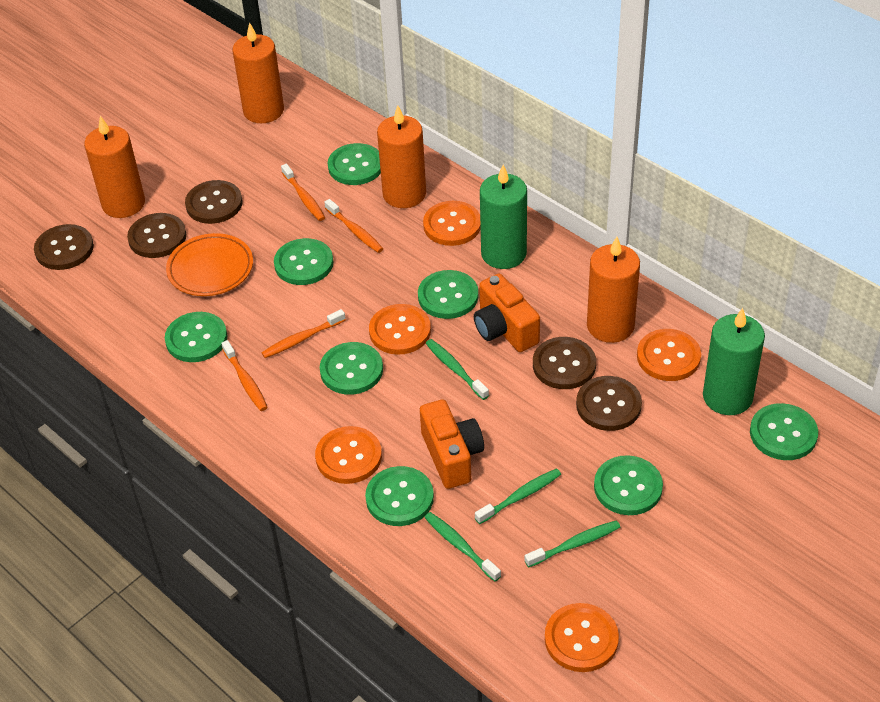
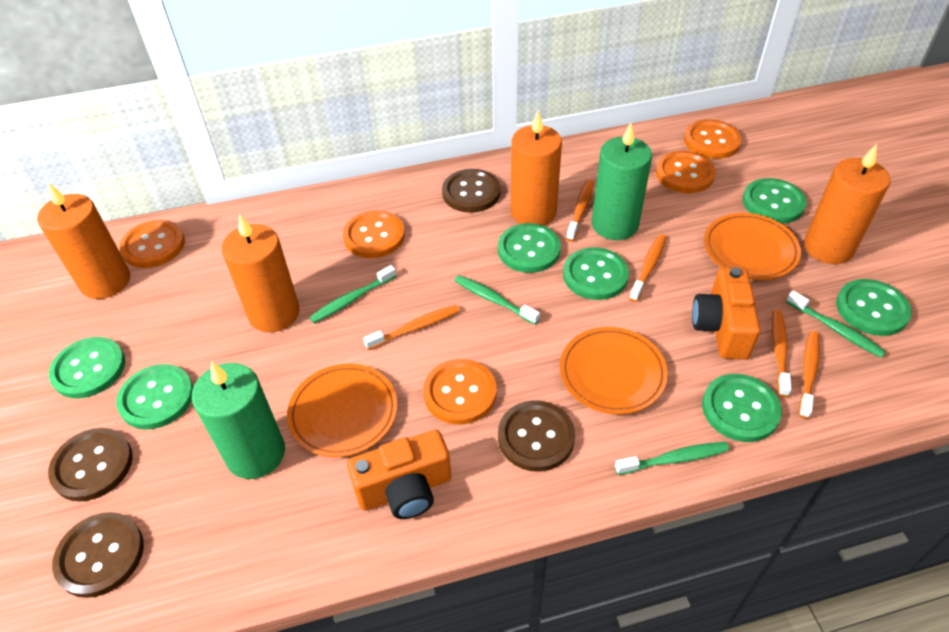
brown button: [34,224,94,270] [127,213,186,258] [185,180,243,224] [533,337,596,389] [576,376,642,431] = 5 -> [48,428,133,502] [52,512,144,598] [442,169,501,213] [498,400,575,472] = 4
green button: [165,312,227,362] [274,238,333,285] [320,342,383,395] [328,143,381,185] [365,466,434,526] [418,270,478,319] [594,455,663,515] [750,403,818,460] = 8 -> [49,337,125,398] [116,364,193,429] [498,223,561,273] [563,247,629,300] [702,374,782,442] [743,178,807,224] [836,279,912,336] = 7
orange plate: [166,233,253,296] = 1 -> [287,364,397,457] [560,327,668,414] [704,213,801,280] = 3
orange toothbrush: [221,340,268,411] [261,309,346,358] [281,164,325,221] [324,199,383,253] = 4 -> [363,305,460,350] [566,179,594,242] [629,234,666,302] [772,310,792,397] [799,331,820,419] = 5

